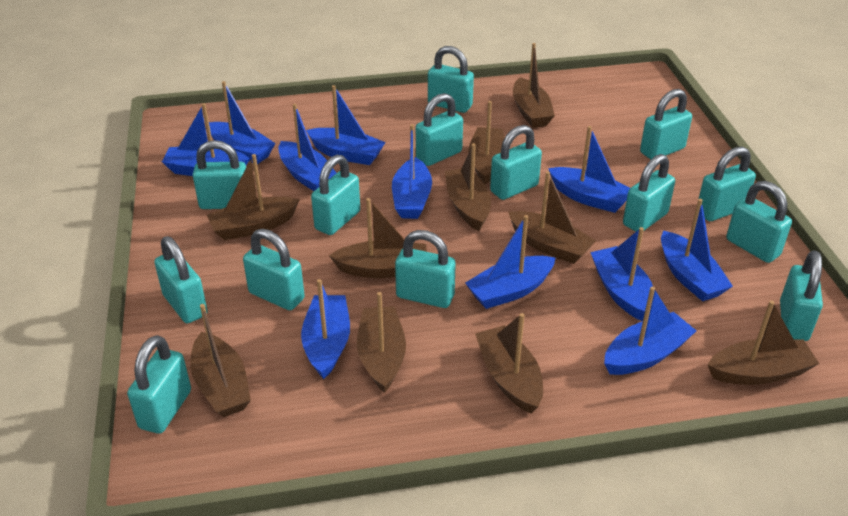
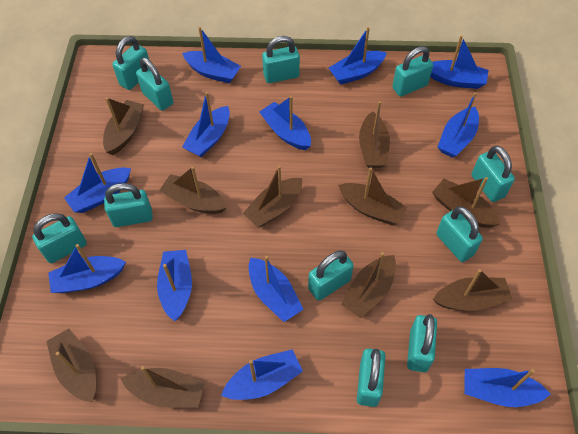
blue boat: [162,103,250,176] [209,81,276,164] [278,104,336,191] [301,279,350,379] [306,85,386,165] [392,124,432,219] [465,215,555,309] [548,126,630,213] [590,227,653,321] [604,286,696,375] [661,199,733,301] = 11 -> [48,244,126,293] [64,153,131,213] [157,250,192,321] [182,27,241,83] [182,92,230,157] [221,349,303,400] [248,256,303,322] [260,96,311,150] [329,27,387,85] [430,35,489,89] [438,92,479,158] [464,368,550,407] = 12
turquoise padlock: [127,335,191,434] [154,236,208,323] [193,140,246,209] [243,229,305,310] [311,155,360,235] [395,230,456,308] [416,93,463,166] [428,46,474,113] [490,125,542,200] [623,154,675,232] [640,89,692,159] [699,146,756,221] [726,181,792,263] [780,250,823,341] = 14 -> [32,213,87,263] [104,183,153,227] [112,36,149,90] [136,57,173,111] [262,36,300,83] [308,250,354,301] [357,349,385,407] [392,46,433,96] [407,314,437,372] [436,206,483,262] [472,146,515,202] = 11

